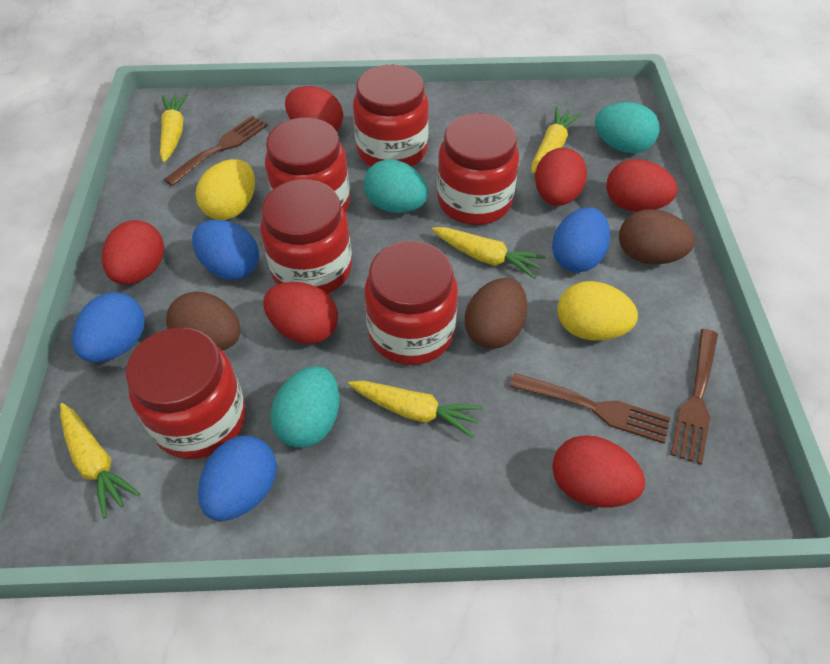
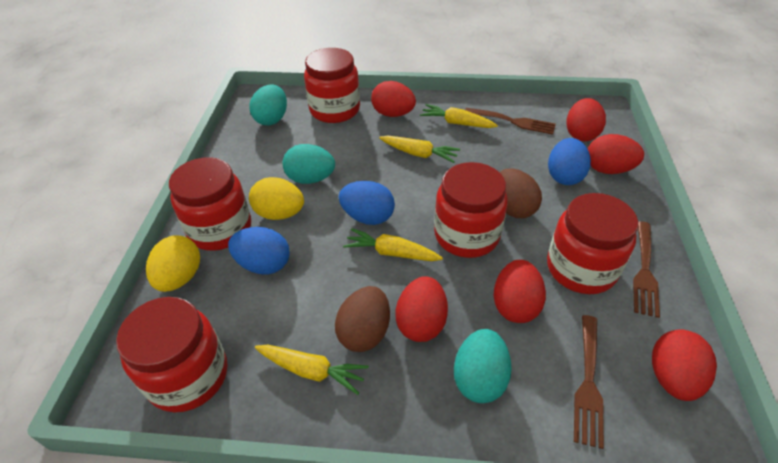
blue egg: [72,292,145,362] [192,220,259,280] [198,436,277,521] [552,207,610,272] = 4 -> [228,227,290,275] [339,181,395,225] [548,138,591,185] = 3
brown egg: [166,292,241,351] [465,278,527,349] [619,209,695,264] = 3 -> [335,286,390,352] [500,168,542,218] = 2
red jar: [126,327,246,459] [260,179,352,294] [265,117,350,213] [353,65,429,167] [365,241,458,365] [437,113,519,225] = 6 -> [116,297,227,413] [169,157,251,251] [304,48,360,123] [434,162,508,258] [547,193,638,294] = 5
yellow carrot: [60,403,140,518] [160,94,188,163] [348,381,483,438] [431,227,546,279] [531,107,581,174] = 5 -> [255,345,369,395] [343,228,443,261] [379,136,460,163] [420,104,498,128] = 4

